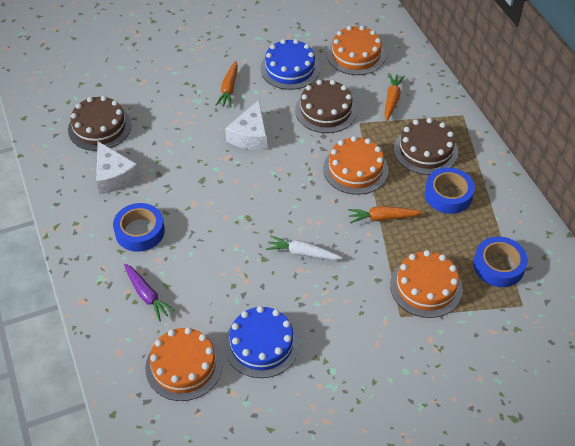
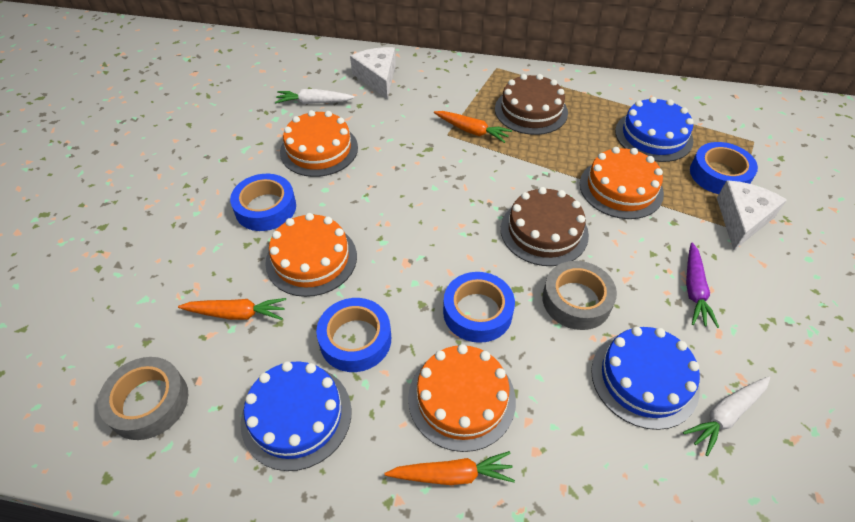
blue cake: [224,306,300,378] [260,39,320,90] = 2 -> [241,361,352,471] [591,327,700,430] [615,97,694,162] = 3
blue tape: [113,203,165,252] [425,167,475,214] [473,236,528,287] = 3 -> [230,174,296,231] [316,298,391,372] [443,272,515,343] [690,142,758,194] = 4
brown cake: [68,96,131,151] [295,80,357,133] [394,118,458,175] = 3 -> [495,74,568,135] [501,187,589,266] = 2
grey tape: none = 0 -> [98,357,188,440] [542,261,617,330] = 2
white carrot: [266,235,343,260] = 1 -> [275,89,355,104] [683,376,770,456] = 2

